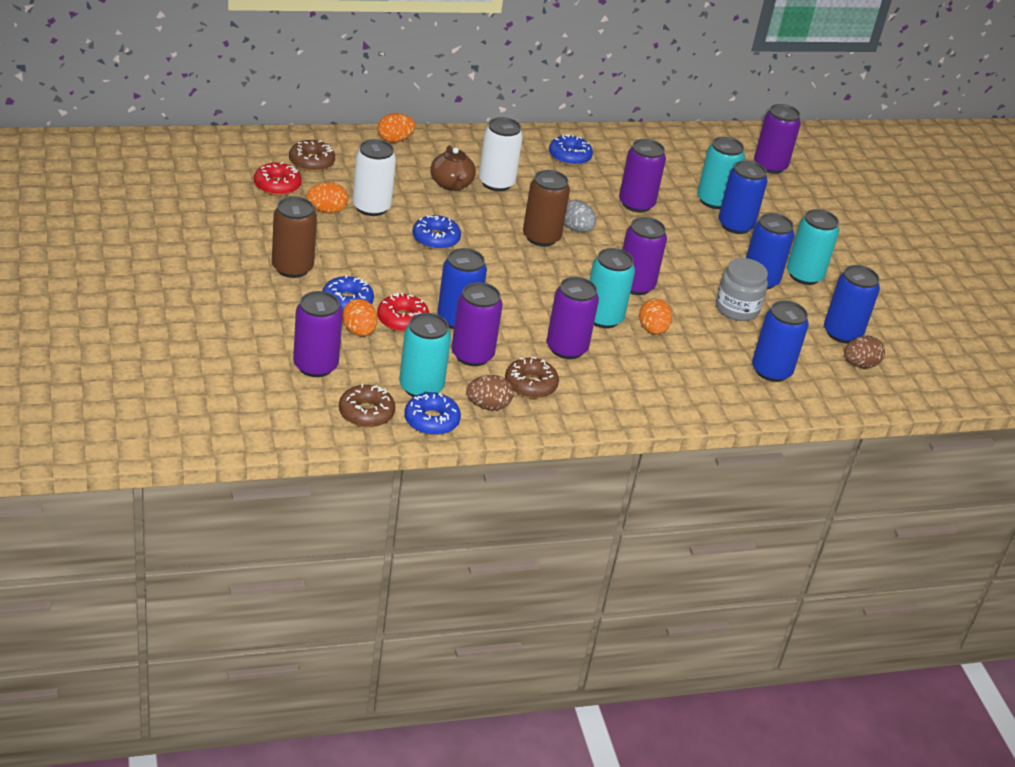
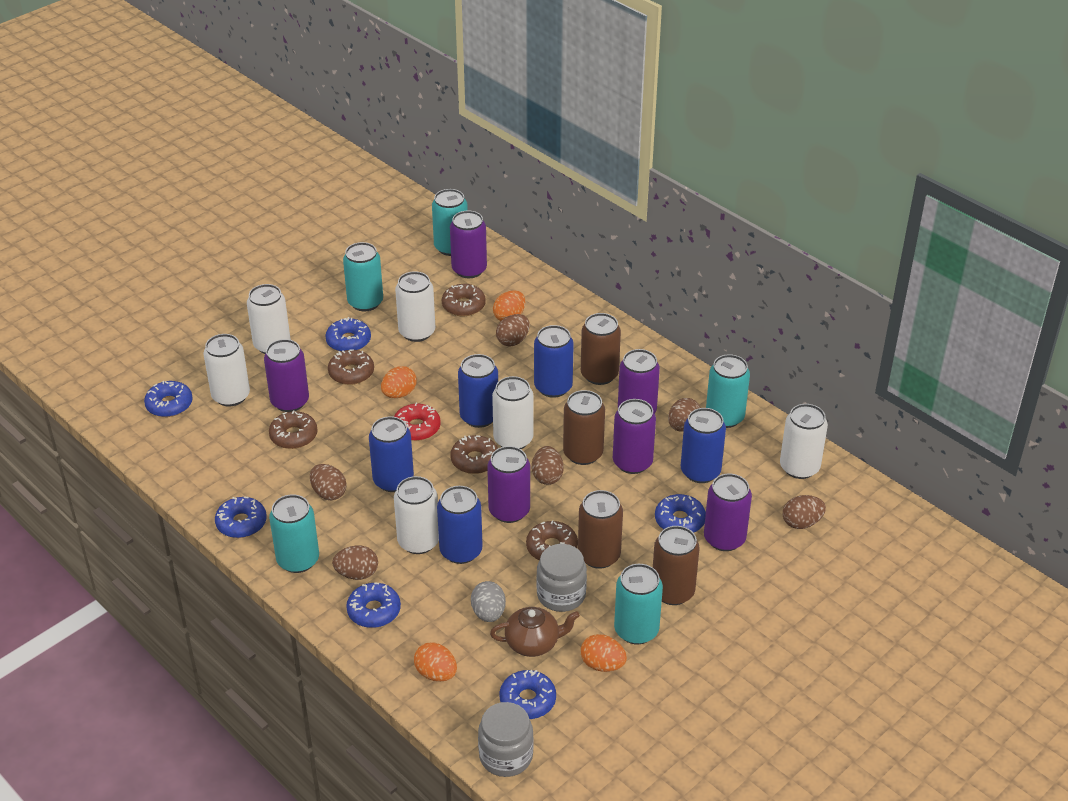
blue donut: [322,275,374,312] [404,392,461,435] [412,215,461,250] [549,134,593,166] = 4 -> [144,381,193,417] [215,496,267,538] [325,317,371,352] [346,583,401,628] [500,670,556,719] [655,494,706,533] = 6
brown can: [272,197,317,278] [523,170,570,247] = 2 -> [563,390,605,465] [578,490,623,569] [581,313,621,385] [653,526,700,605] = 4
brown donut: [289,140,335,172] [339,384,395,428] [505,357,559,398] = 3 -> [269,411,318,449] [328,349,374,385] [442,284,486,316] [450,435,498,474] [526,520,578,560] = 5
brown egg: [466,375,514,410] [844,336,885,368] = 2 -> [310,464,347,500] [332,546,378,580] [496,314,530,347] [532,446,564,485] [668,398,701,431] [783,495,826,529] = 6
grey jar: [716,258,768,321] = 1 -> [478,702,534,777] [536,544,587,612] = 2
red donut: [254,162,301,196] [377,292,429,332] = 2 -> [394,403,440,441] = 1
turquoise can: [399,313,451,397] [590,248,635,328] [697,137,745,209] [787,209,839,285] = 4 -> [269,494,319,573] [343,242,383,311] [432,189,468,256] [614,564,663,644] [706,354,750,428] = 5
white can: [352,139,396,216] [479,117,523,191] = 2 -> [203,334,250,407] [247,284,290,354] [394,476,439,554] [395,271,435,342] [492,376,533,449] [780,404,828,479] = 6

